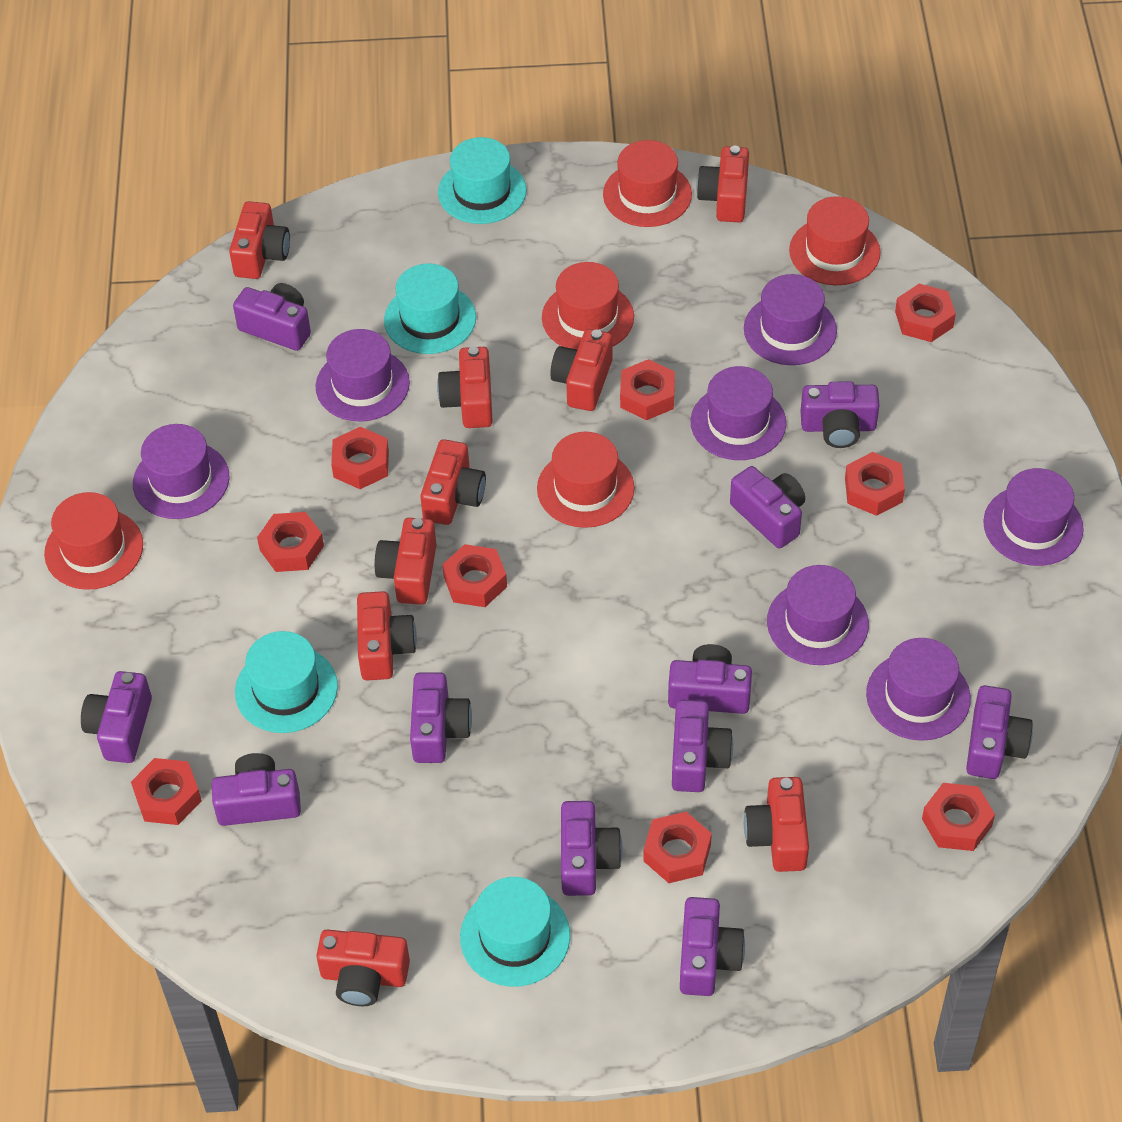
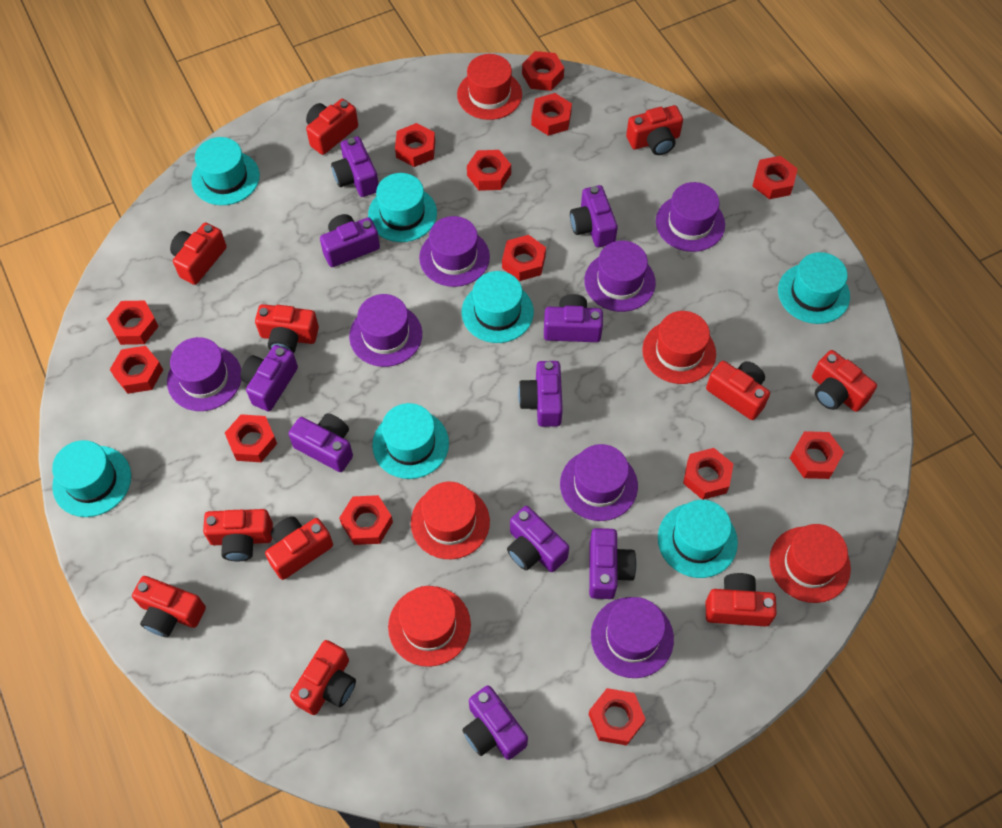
purple camera: [81,671,152,763] [212,753,301,826] [233,283,311,351] [410,672,472,763] [561,801,623,896] [668,644,752,714] [672,700,733,792] [680,897,745,996] [730,466,805,548] [800,382,879,448] [966,685,1033,779] = 11 -> [240,345,298,411] [288,413,353,472] [320,214,380,267] [331,136,379,197] [462,685,528,760] [507,506,569,572] [518,361,563,427] [544,294,603,342] [570,185,618,247] [589,528,636,599] = 10
red camera: [229,201,290,279] [316,929,410,1006] [357,591,417,680] [374,518,436,605] [420,439,486,525] [437,346,493,428] [550,329,613,411] [696,146,749,222] [744,777,809,872] = 9 -> [132,576,206,637] [170,222,227,285] [203,509,273,561] [255,304,319,353] [265,516,333,580] [290,640,356,715] [306,99,358,155] [626,105,683,155] [706,361,770,420] [706,573,777,627] [812,350,877,412] = 11
red nut: [131,758,202,825] [257,512,324,572] [331,426,389,489] [442,544,507,607] [620,359,675,420] [643,812,712,883] [845,452,905,516] [895,284,956,342] [922,783,995,851] = 9 -> [107,301,159,345] [110,346,163,394] [225,414,277,462] [339,495,393,545] [395,123,435,167] [467,150,511,191] [502,235,546,281] [522,51,564,91] [531,93,572,136] [589,688,646,746] [683,448,733,500] [752,156,798,199] [790,431,844,479] = 13
turquoise hat: [235,631,338,733] [384,263,476,354] [438,137,527,224] [460,877,570,987] = 4 -> [52,440,131,517] [191,137,260,205] [368,173,437,242] [372,403,449,479] [462,271,534,343] [658,500,738,578] [778,252,850,324] = 7

